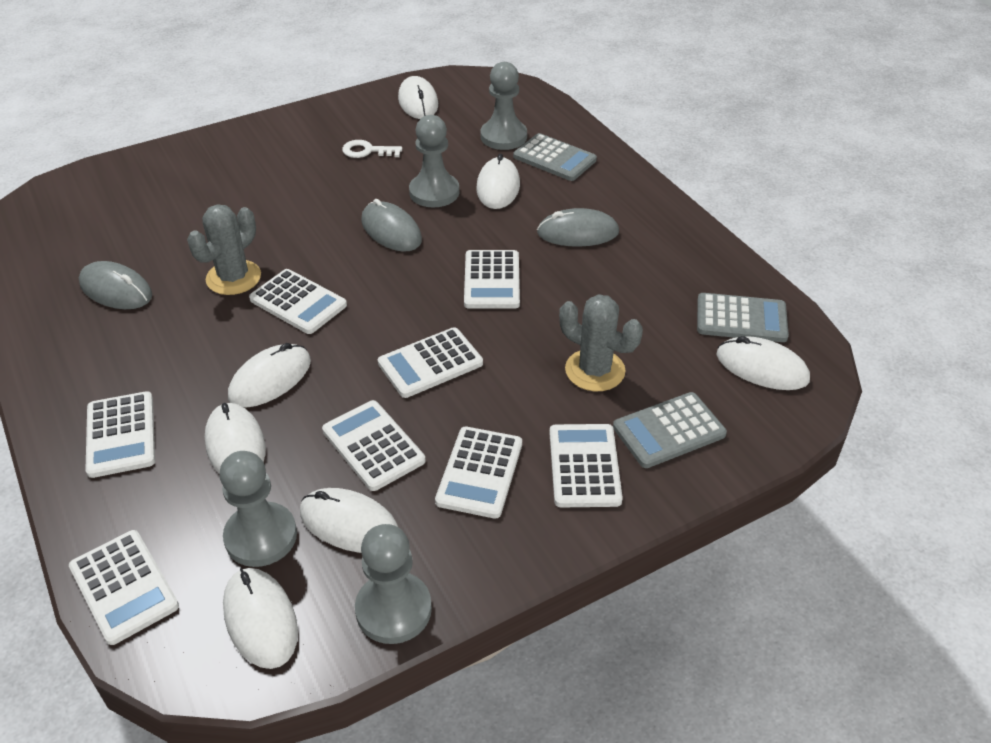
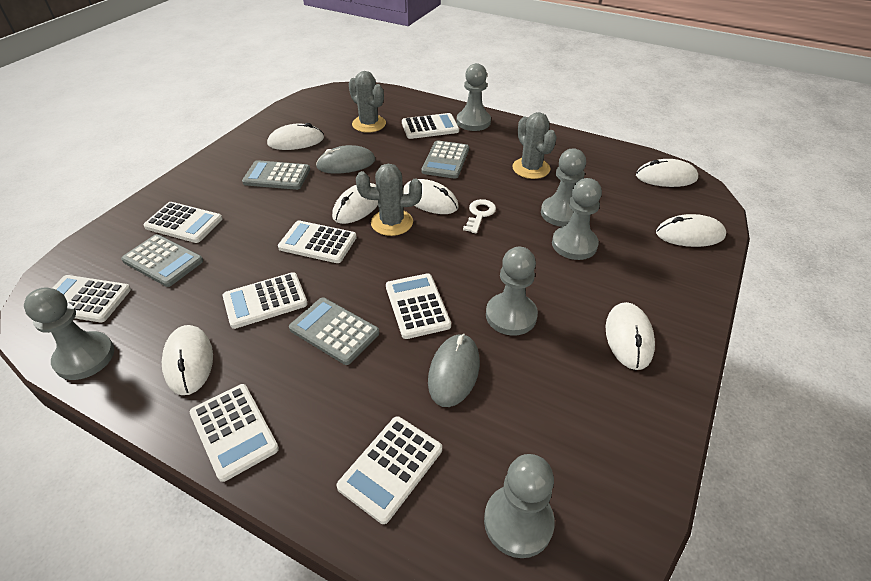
grey cactus: [187,204,261,295] [559,294,643,391] = 2 -> [349,71,386,133] [356,164,422,236] [512,112,557,179] = 3
grey calculator: [513,133,597,181] [613,392,727,468] [697,293,789,342] = 3 -> [121,234,203,287] [242,160,310,190] [289,298,379,365] [421,140,469,179] = 4
grey mouse: [79,261,152,309] [361,199,422,252] [537,208,619,247] = 3 -> [316,145,375,174] [428,334,480,407] = 2
grey pawn: [219,451,297,567] [355,524,432,644] [409,115,459,207] [481,62,527,150] = 4 -> [24,287,114,380] [457,63,491,131] [484,454,555,558] [486,247,538,335] [541,149,586,227] [552,178,602,260] = 6

